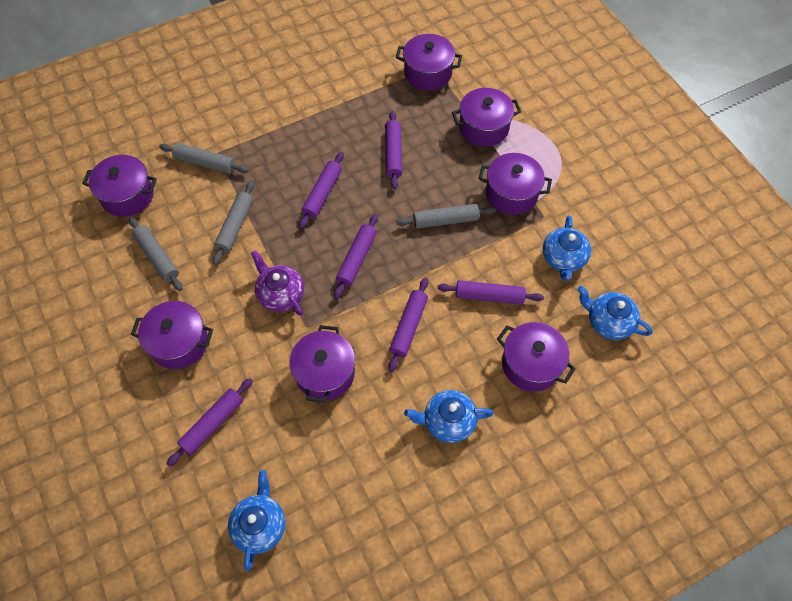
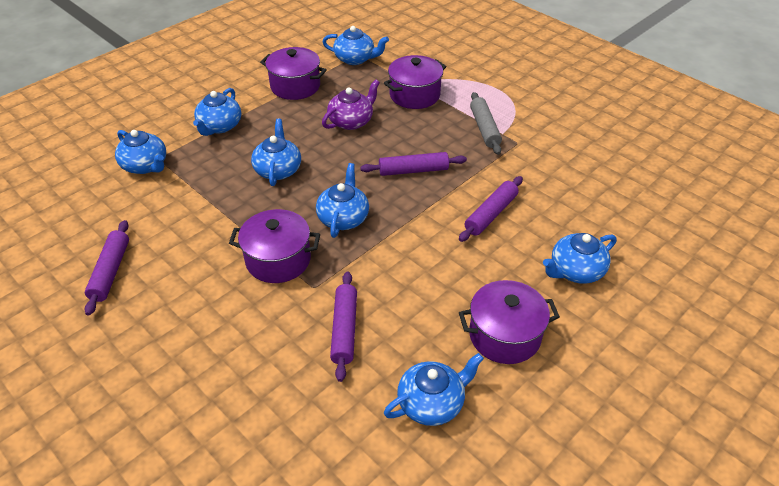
blue teapot: [228,470,285,571] [404,390,493,443] [543,215,591,281] [577,286,653,340] = 4 -> [115,130,166,174] [193,88,241,136] [251,118,301,186] [316,163,369,238] [323,26,389,65] [384,353,484,426] [543,233,616,284] = 7
grey rolling pin: [129,217,182,291] [159,143,249,174] [213,181,254,265] [396,204,496,229] = 4 -> [470,92,502,155] = 1
purple pot: [82,155,157,217] [131,301,213,369] [289,325,355,403] [396,34,462,91] [452,88,521,147] [479,153,552,215] [497,322,576,391] = 7 -> [229,209,320,283] [260,47,327,100] [384,55,446,109] [459,280,560,364] = 4
purple rolling pin: [167,378,253,467] [299,152,344,229] [334,214,378,299] [385,111,402,189] [389,277,428,372] [437,280,544,305] = 6 -> [84,220,129,316] [330,272,357,382] [360,152,467,176] [459,176,523,242] = 4

